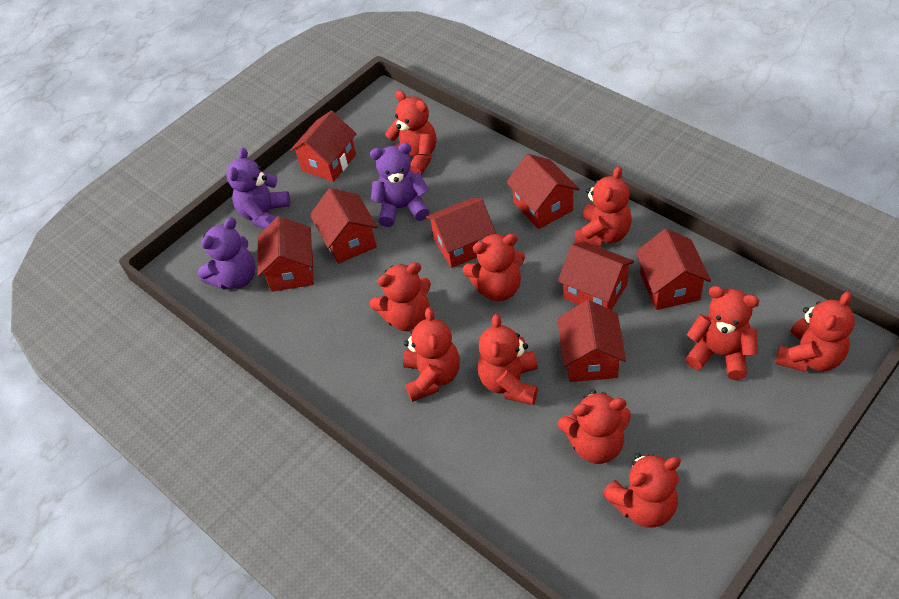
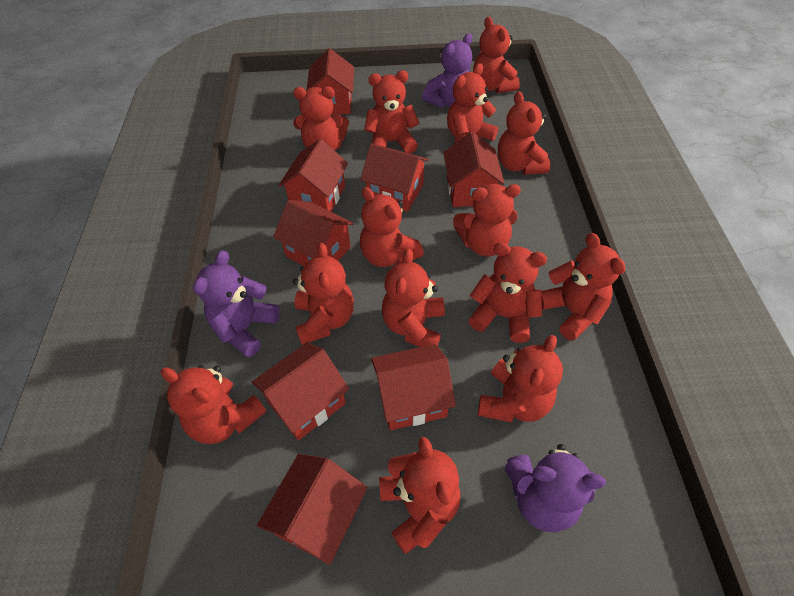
red teddy bear: [370,262,431,331] [385,90,436,175] [403,307,460,402] [462,234,525,301] [478,314,538,405] [558,390,631,464] [575,166,632,247] [603,453,681,528] [685,286,760,380] [775,292,855,372] = 10 -> [161,365,267,444] [293,86,349,151] [293,243,354,345] [360,187,424,267] [364,71,420,154] [379,437,460,554] [382,249,445,347] [447,63,498,143] [453,184,521,256] [468,242,547,343] [473,17,520,93] [478,335,563,422] [498,91,550,175] [541,233,625,341] = 14

